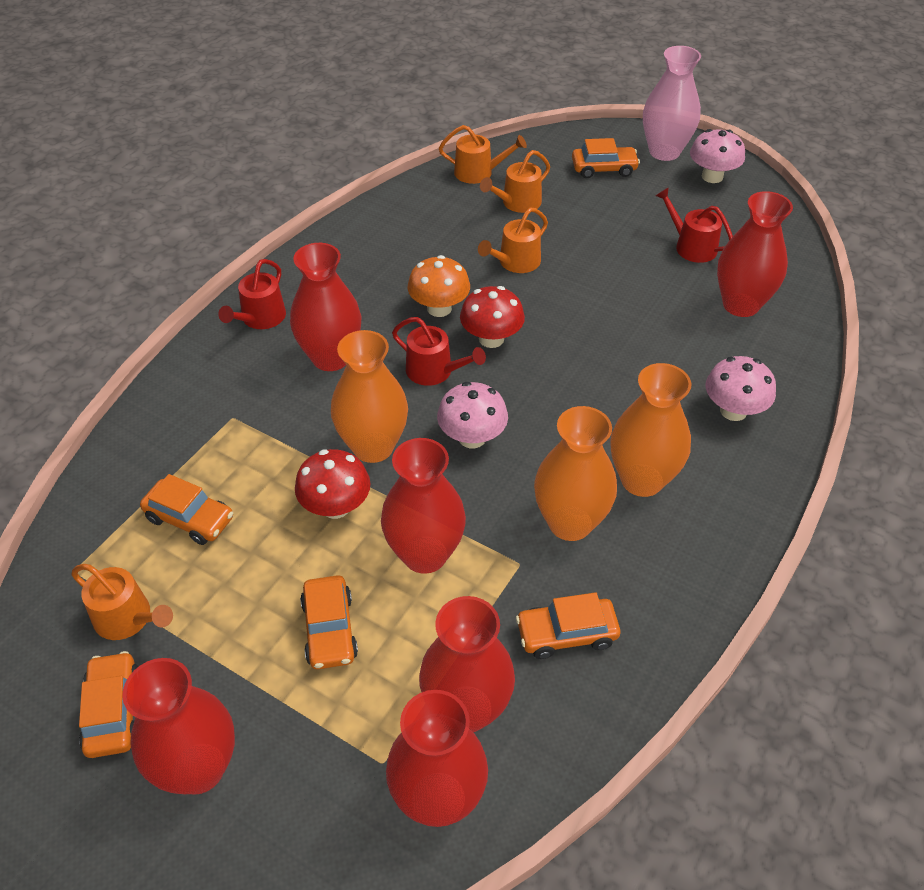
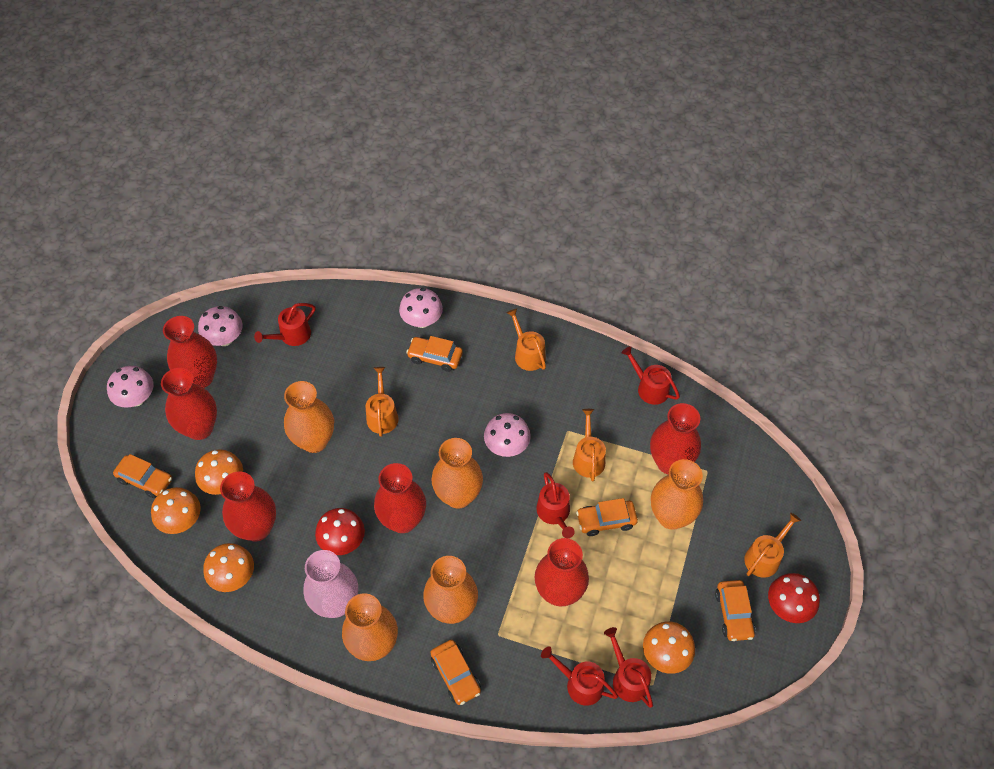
orange mushroom: [408,255,470,317] = 1 -> [151,487,201,534] [195,449,243,495] [203,543,254,592] [643,621,695,674] = 4
orange vase: [331,330,408,463] [534,406,617,541] [610,363,691,497] = 3 -> [284,381,334,453] [342,593,398,661] [423,556,478,624] [431,438,483,509] [651,459,703,530] = 5
pink mushroom: [437,382,508,448] [690,129,745,183] [706,356,776,421] = 3 -> [107,366,153,407] [198,306,243,346] [399,288,443,328] [484,413,531,457] = 4
red watering can: [218,259,286,329] [392,317,486,386] [655,187,733,263] = 3 -> [254,303,315,346] [536,472,575,538] [541,646,618,706] [604,627,653,708] [621,346,680,405] = 5

